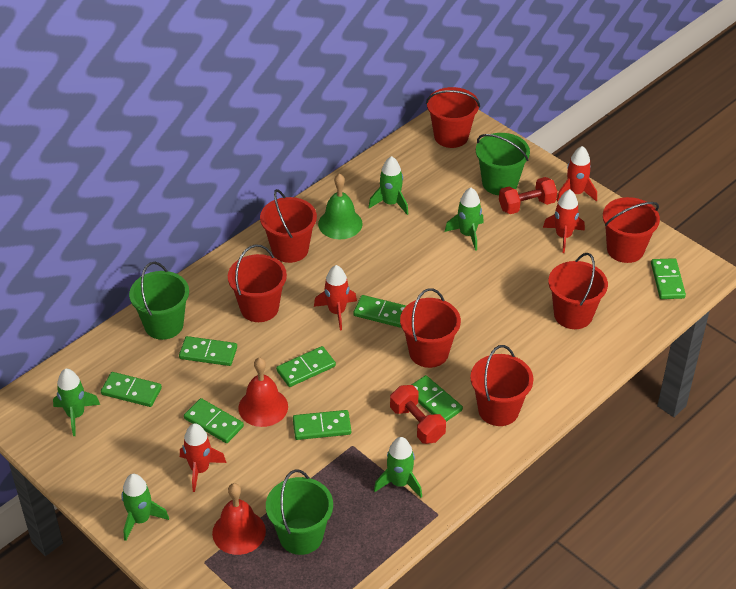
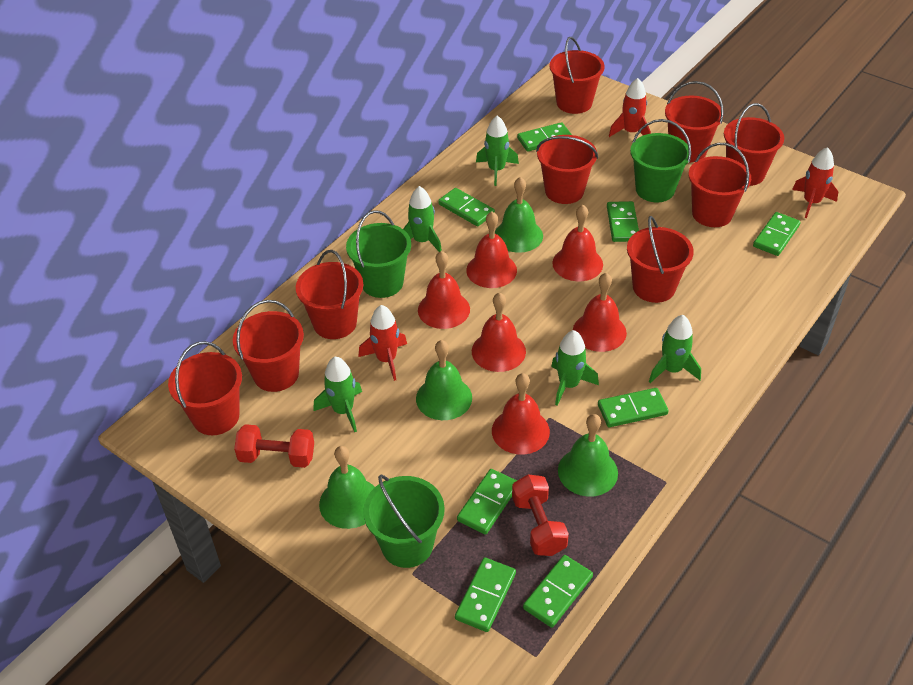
green bell: [318,173,363,239] = 1 -> [319,446,375,529] [416,340,472,420] [495,177,543,253] [558,414,618,497] = 4
red bell: [212,483,266,555] [239,357,288,427] = 2 -> [418,251,470,329] [466,212,517,288] [472,292,526,372] [492,373,550,455] [552,205,603,281] [573,273,627,352] = 6
red bucket: [228,244,287,322] [260,189,317,263] [400,288,461,368] [426,87,480,148] [470,345,534,426] [548,253,608,329] [603,197,660,263] = 7 -> [168,341,242,435] [233,300,304,392] [296,250,363,339] [536,135,598,204] [550,37,605,114] [627,216,694,303] [665,81,724,162] [689,143,751,227] [724,103,784,186] = 9
red rocket: [180,423,227,492] [314,265,357,330] [543,189,585,253] [556,146,597,202] = 4 -> [359,305,407,381] [609,78,651,137] [792,147,838,218] = 3

